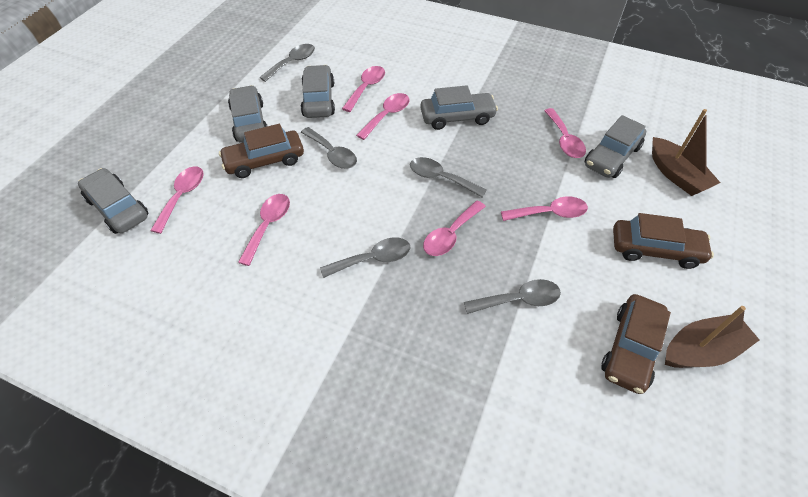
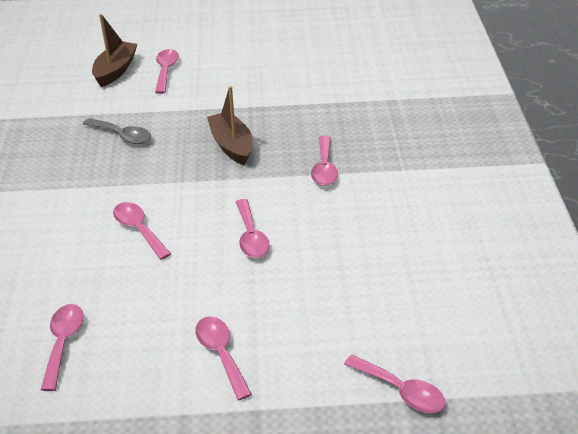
brown car: [219,124,304,178] [601,294,671,394] [613,213,714,269] = 3 -> none = 0
grey car: [78,168,149,234] [228,85,268,143] [301,65,335,118] [420,85,498,130] [585,115,646,178] = 5 -> none = 0
grey spoon: [259,44,315,82] [301,127,357,169] [320,237,410,278] [410,157,487,197] [464,279,561,314] = 5 -> [83,118,151,144] = 1

